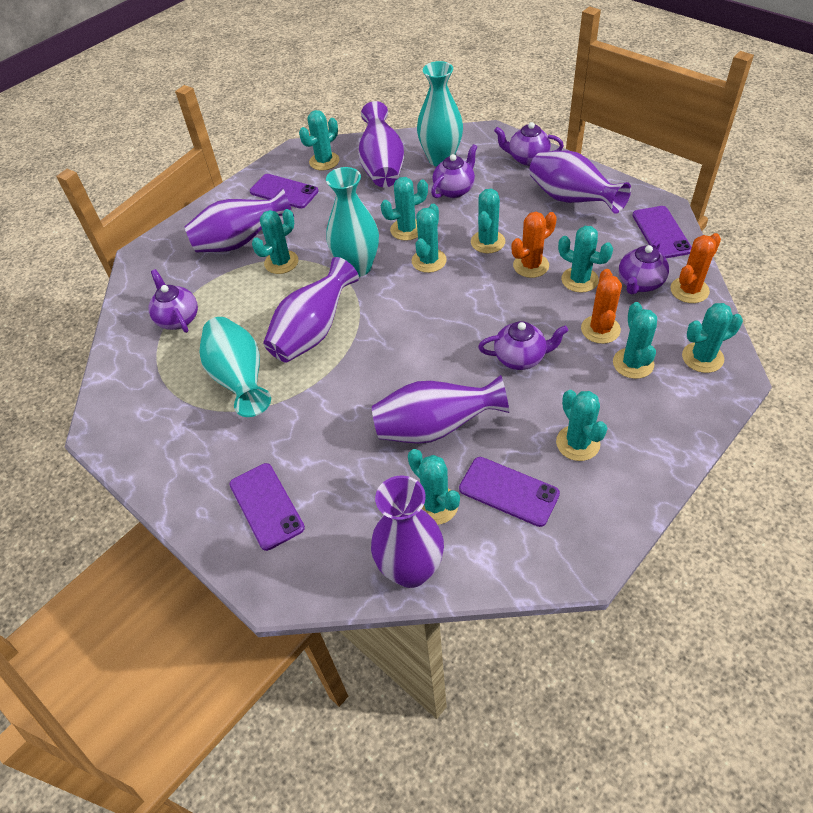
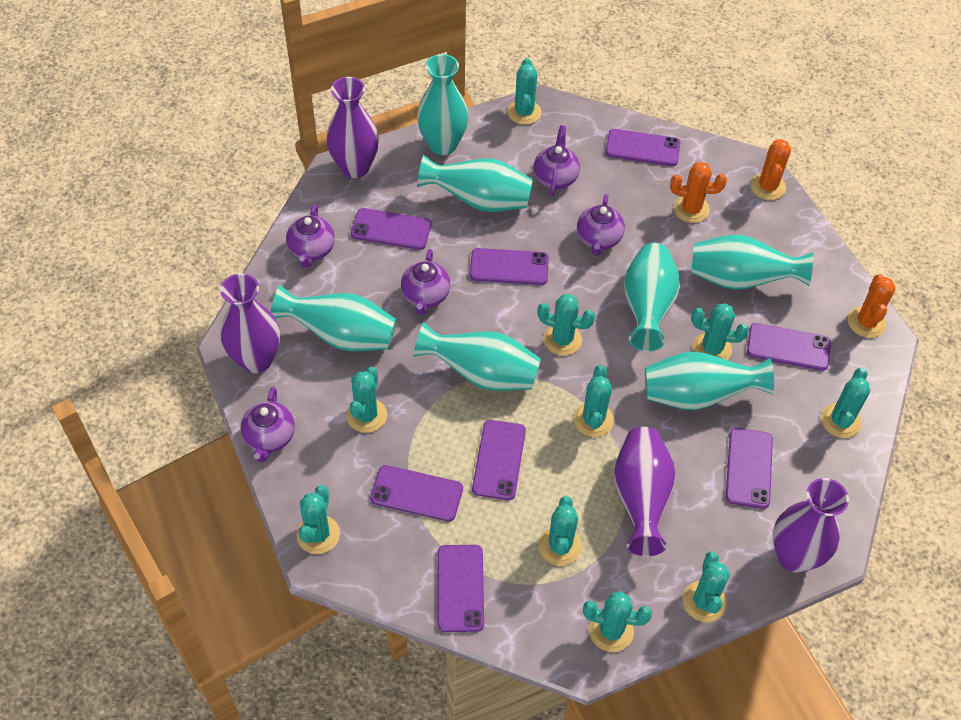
purple phone: [229,463,305,551] [250,174,319,209] [459,457,560,527] [632,206,692,258] = 4 -> [351,208,431,250] [370,465,463,522] [438,545,484,632] [470,248,549,285] [472,420,526,500] [606,129,681,166] [726,428,773,509] [747,323,831,371] = 8
purple vase: [185,187,294,252] [263,257,359,363] [358,101,404,187] [371,475,444,588] [372,375,509,444] [529,151,631,214] = 6 -> [220,273,280,373] [326,77,379,178] [614,427,676,556] [773,478,849,573] = 4
turquoise vase: [200,317,271,417] [326,167,379,277] [417,61,463,167] = 3 -> [271,285,397,351] [413,322,541,391] [417,54,469,155] [417,155,533,212] [624,243,680,351] [645,351,774,410] [691,235,814,290] = 7

